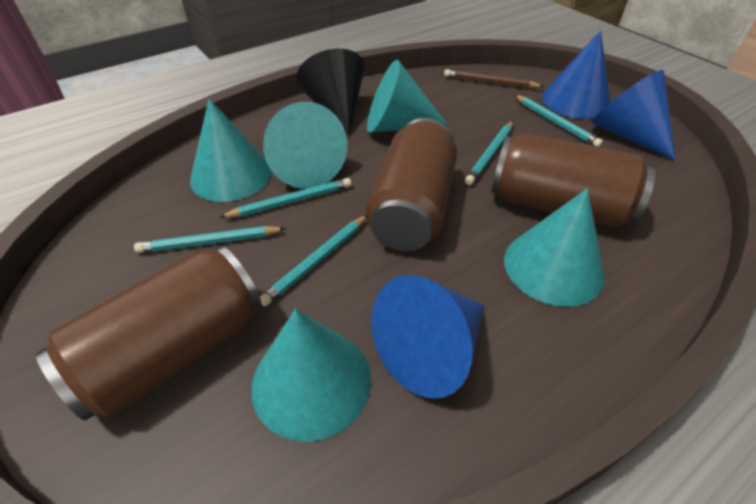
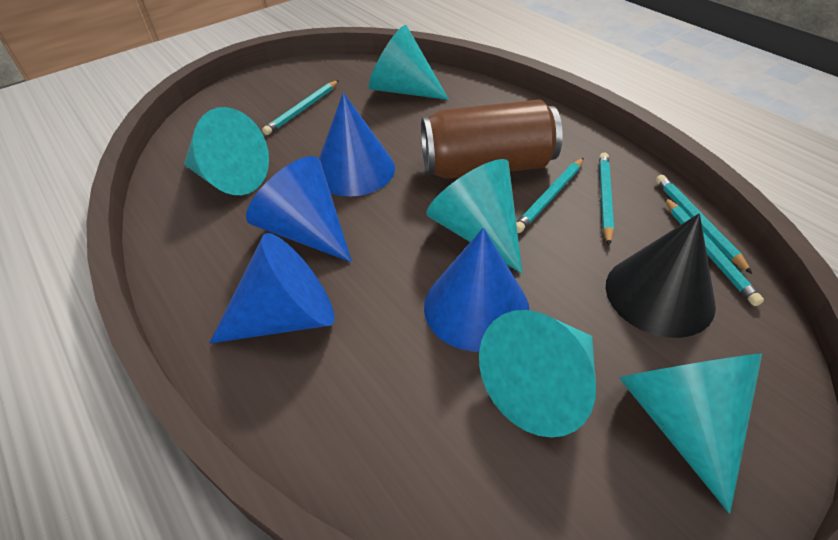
blue cone: [372,275,484,399] [542,30,610,119] [592,70,676,161] = 3 -> [210,233,335,343] [246,156,352,262] [319,93,395,196] [424,228,529,352] = 4
brown can: [36,246,262,421] [366,118,457,251] [491,133,655,227] = 3 -> [421,100,563,179] = 1
brown pencil: [444,69,544,88] = 1 -> none = 0

